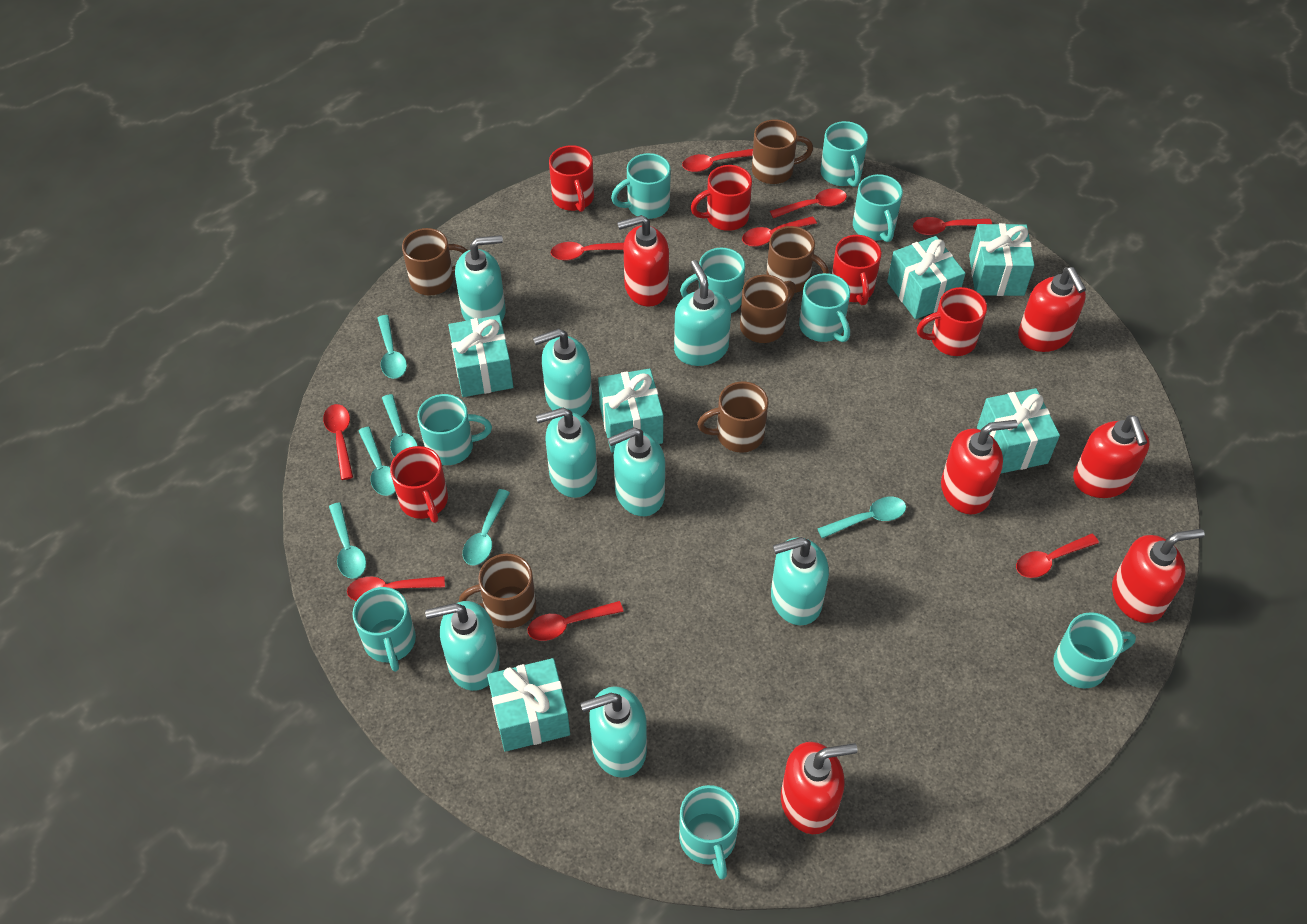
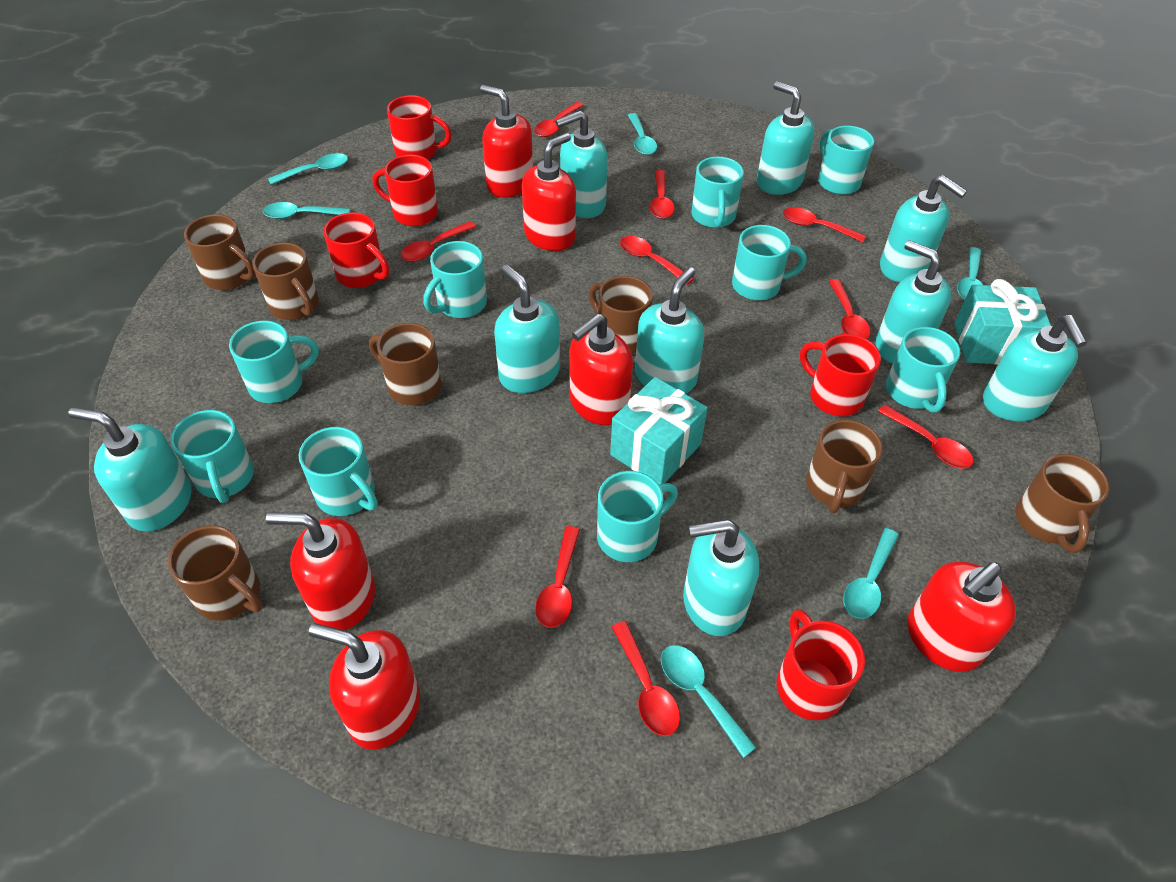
brown mug: [402,228,468,296] [459,554,536,628] [697,381,769,453] [740,275,796,343] [752,119,813,184] [766,226,829,293] = 6 -> [168,525,263,621] [184,214,255,290] [252,243,319,320] [369,323,442,405] [589,276,653,354] [806,420,883,513] [1015,454,1109,553] = 7
turquoise gift: [448,315,513,397] [487,658,570,752] [598,368,663,452] [887,236,966,319] [969,223,1035,296] [977,388,1060,474] = 6 -> [610,377,708,485] [954,279,1051,365] = 2
turquoise soap dispenser: [425,601,500,691] [455,235,506,322] [533,328,592,416] [536,408,597,498] [580,686,647,778] [607,427,665,516] [674,260,731,366] [771,537,829,625] = 8 -> [69,407,192,532] [494,265,560,393] [556,110,608,218] [635,267,704,394] [683,519,759,636] [757,81,815,195] [875,240,951,363] [880,175,967,282] [983,315,1087,422] = 9

